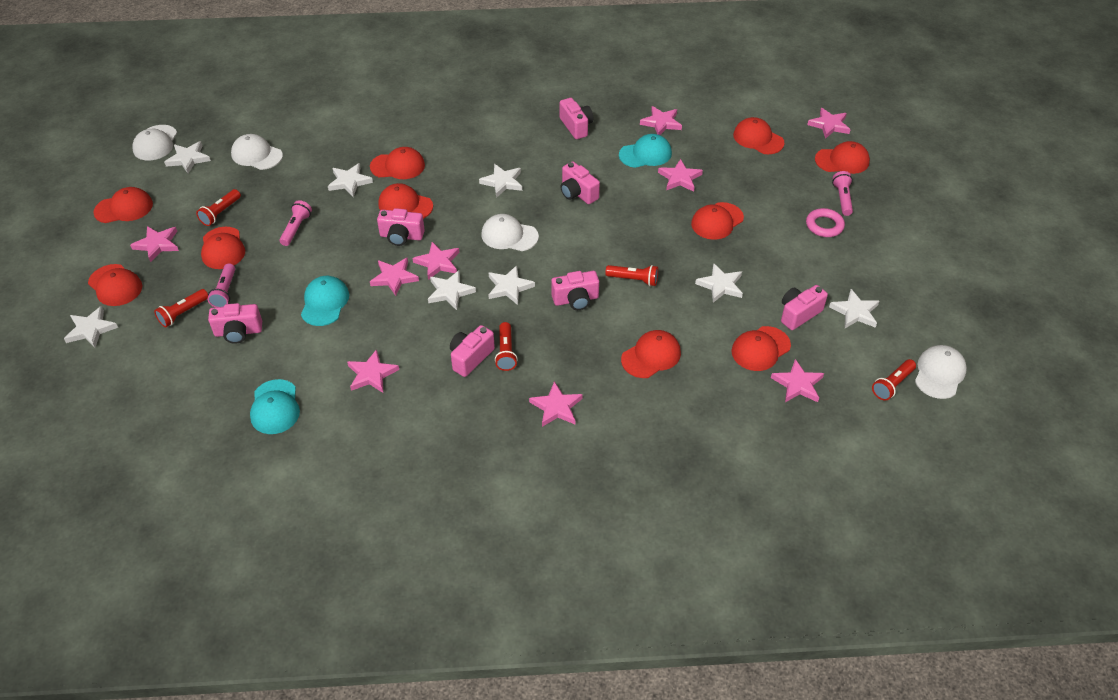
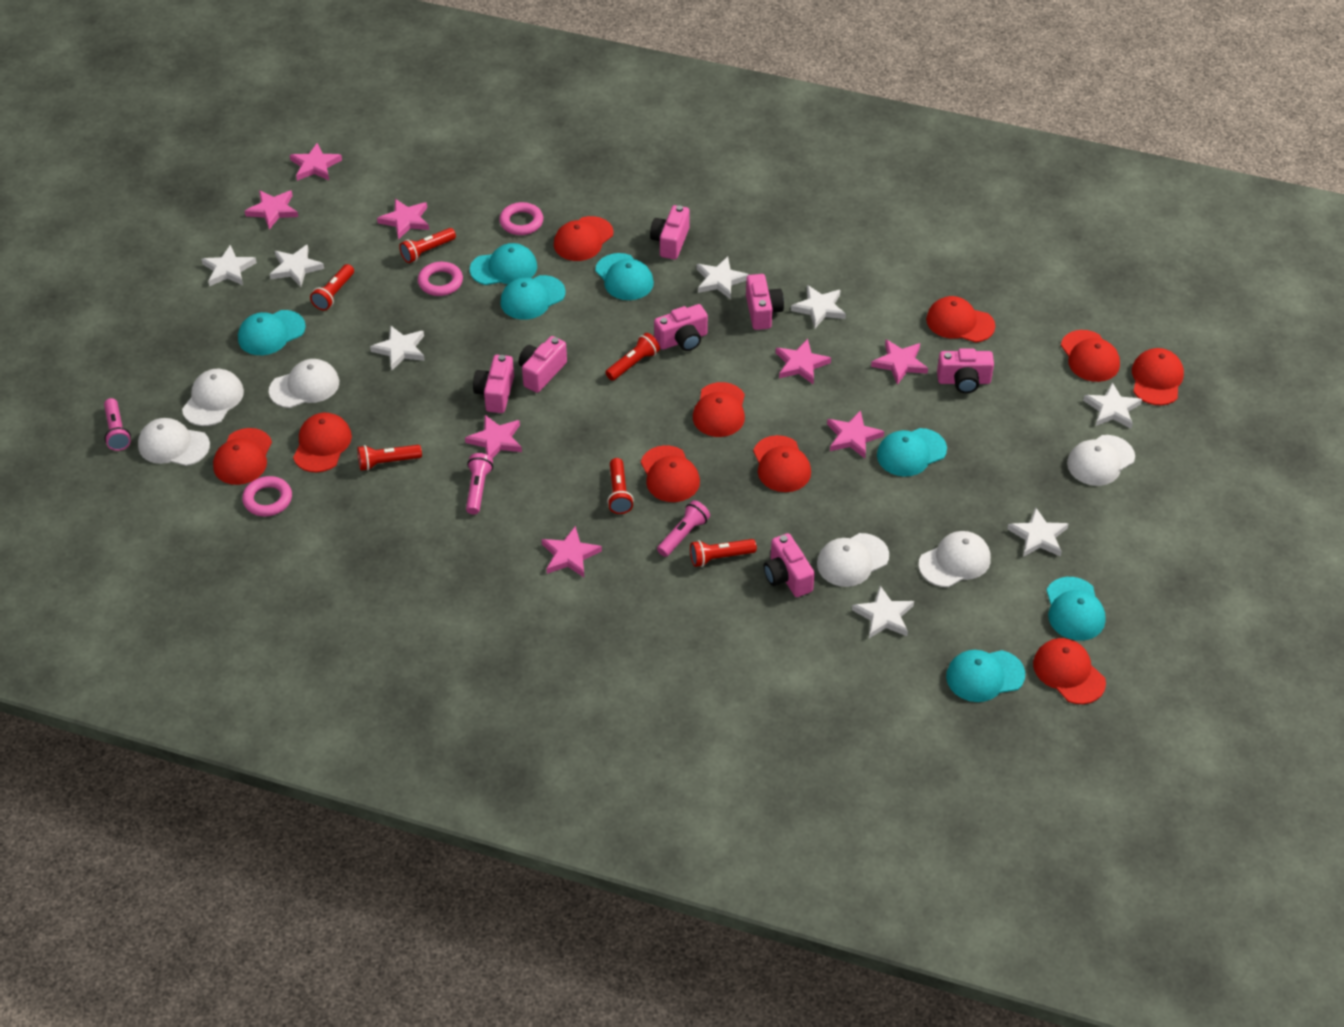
pink ring: [806,208,845,237] = 1 -> [242,476,292,517] [418,262,463,296] [499,202,543,235] = 3
pink star: [130,226,179,262] [347,349,399,393] [370,257,419,296] [412,242,459,280] [529,381,583,427] [640,106,682,135] [658,159,703,192] [771,359,824,402] [807,108,851,139] = 9 -> [245,190,298,230] [290,143,342,181] [377,199,429,240] [465,415,522,459] [542,526,602,577] [776,339,831,385] [827,410,884,458] [871,339,928,385] = 8
red flashlight: [154,289,208,327] [196,189,241,226] [495,322,518,371] [605,265,658,286] [872,359,916,400] = 5 -> [310,264,354,311] [358,445,422,471] [399,228,456,263] [605,333,660,381] [607,458,634,514] [690,539,757,567] = 6
turquoise cap: [250,379,300,434] [301,276,349,326] [619,134,672,168] = 3 -> [238,310,306,355] [470,243,537,285] [500,275,566,320] [595,253,654,300] [877,428,947,477] [946,650,1025,702] [1046,577,1106,641] = 7
white cap: [132,125,177,160] [231,134,283,170] [481,214,539,251] [915,345,967,399] = 4 -> [138,418,210,466] [182,369,244,426] [269,359,339,408] [817,533,889,587] [918,531,991,587] [1067,435,1135,486] = 6

